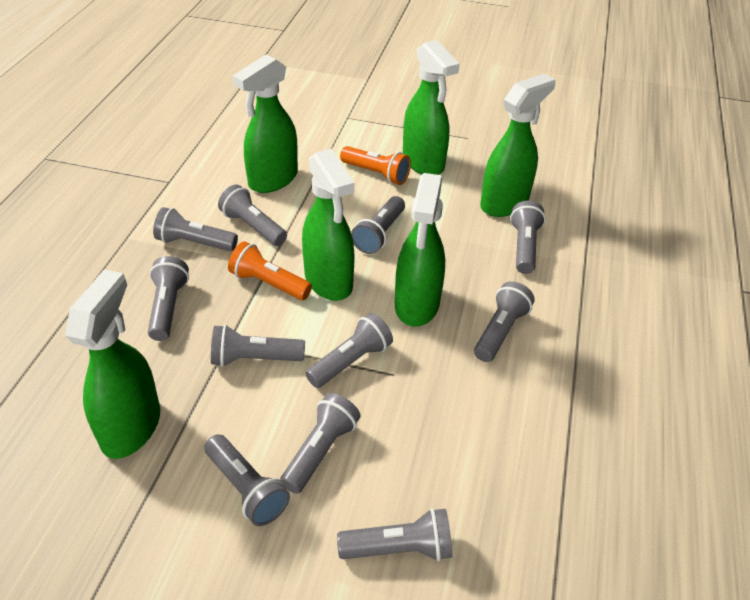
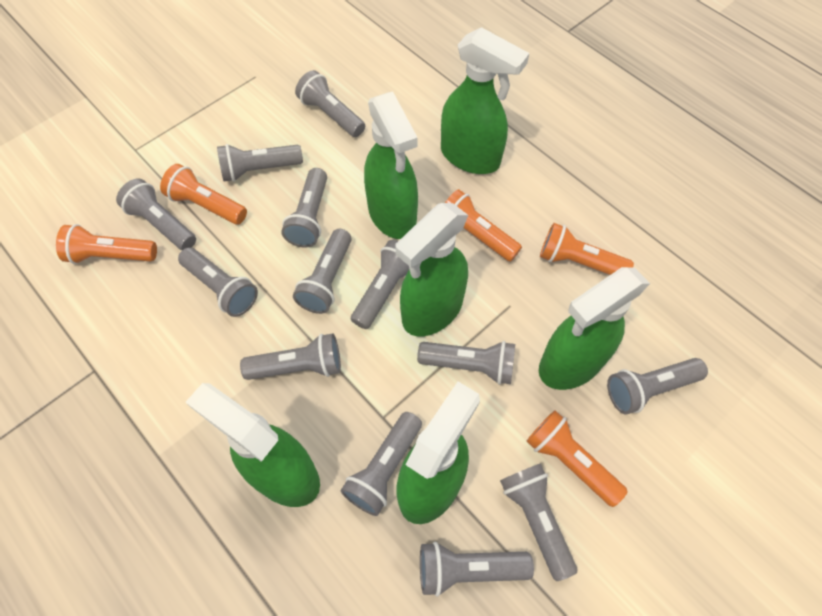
grey flashlight: [148,256,189,341] [153,207,238,251] [204,434,290,526] [211,325,305,367] [218,184,287,246] [280,393,361,494] [305,313,393,388] [337,508,452,561] [351,196,405,254] [474,281,535,362] [510,201,546,274] = 11 -> [116,179,196,250] [178,247,258,317] [217,144,303,182] [240,334,341,380] [281,168,327,248] [293,229,352,314] [295,70,365,137] [341,412,422,516] [351,240,409,329] [417,341,515,385] [420,542,534,597] [500,463,577,581] [607,358,708,414] = 13
orange flashlight: [228,241,312,300] [340,146,411,185] = 2 -> [56,224,157,264] [160,164,247,225] [445,189,522,262] [527,411,628,507] [540,223,634,275] = 5

